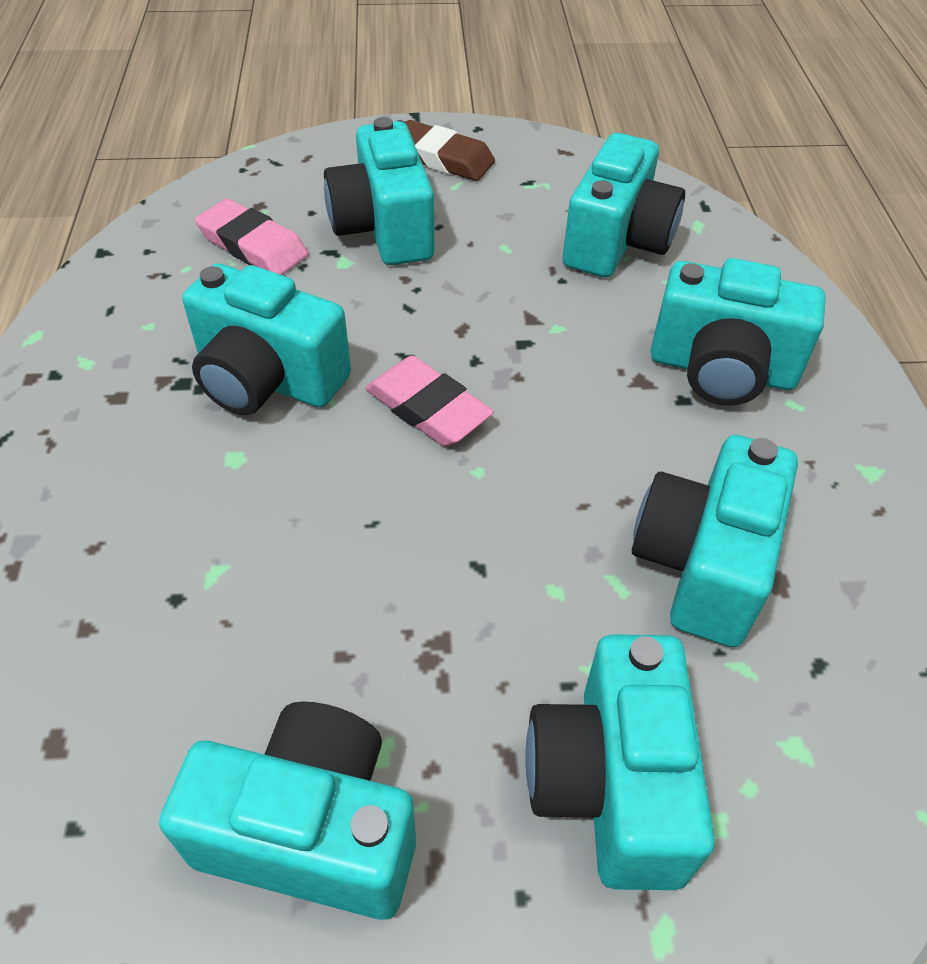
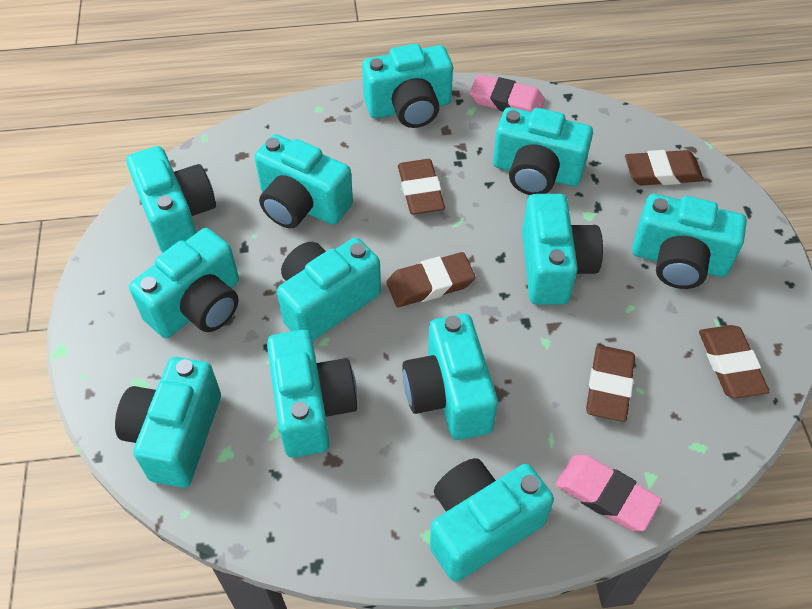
brown eraser: [405,120,495,181] = 1 -> [386,252,475,307] [398,159,445,215] [586,345,635,422] [625,150,704,185] [699,325,770,399] = 5
turquoise camera: [159,701,416,920] [183,264,351,415] [324,117,434,265] [525,634,715,890] [562,133,685,277] [632,435,798,647] [650,258,826,406] = 7 -> [115,357,221,488] [126,146,216,253] [129,228,239,338] [255,134,353,228] [267,330,357,458] [277,238,381,341] [362,44,453,128] [402,314,498,440] [430,458,554,582] [493,107,593,195] [522,194,603,305] [632,194,747,289] = 12

